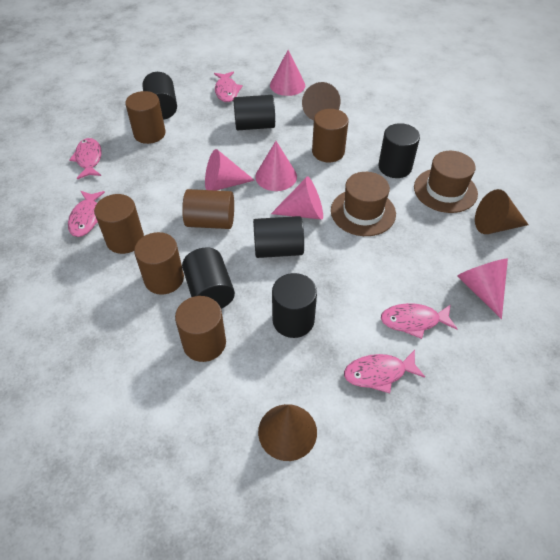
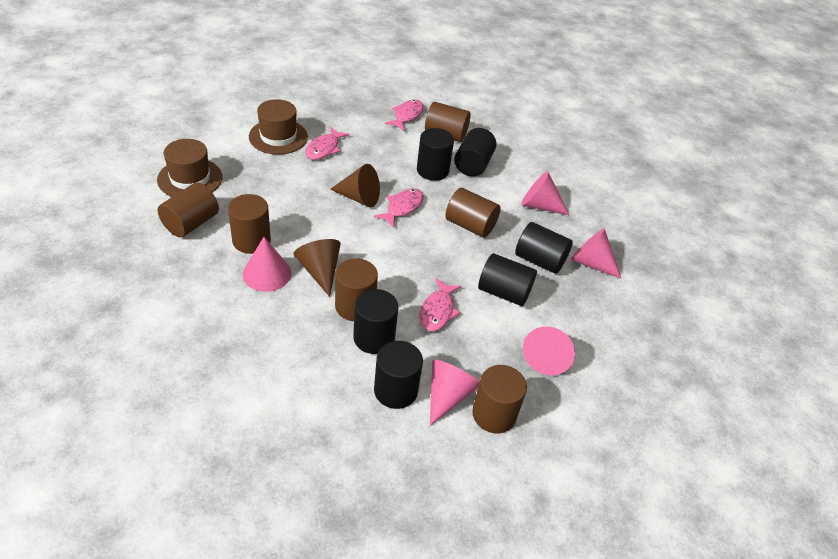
brown cone: [258,404,317,461] [302,82,341,121] [475,189,528,234] = 3 -> [294,239,341,297] [330,164,380,207] = 2
pink fish: [68,191,105,237] [69,138,102,179] [214,71,243,102] [344,350,425,393] [381,303,458,339] = 5 -> [305,127,349,160] [374,188,424,228] [385,100,424,131] [419,278,461,331] = 4

